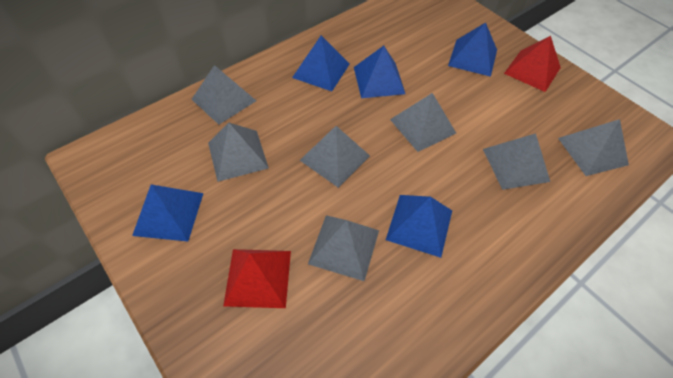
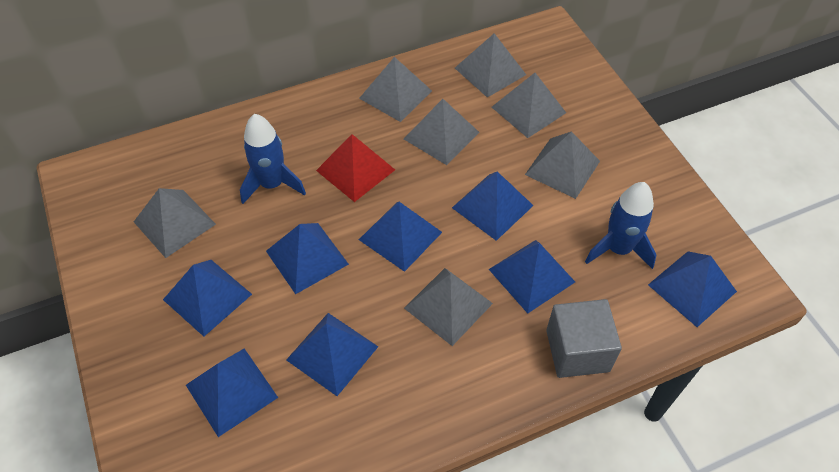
blue pyramid: [132,184,203,241] [292,36,350,91] [354,46,405,98] [386,195,452,258] [448,23,497,77] = 5 -> [163,260,252,336] [186,348,278,437] [266,223,349,294] [286,313,378,396] [359,202,442,272] [452,172,534,241] [489,240,575,313] [648,252,737,327] = 8
blue rocket: none = 0 -> [240,114,306,204] [585,182,657,269] = 2
grey cube: none = 0 -> [546,299,622,378] = 1
red pyramid: [223,249,291,308] [504,36,561,92] = 2 -> [316,134,395,202] = 1

